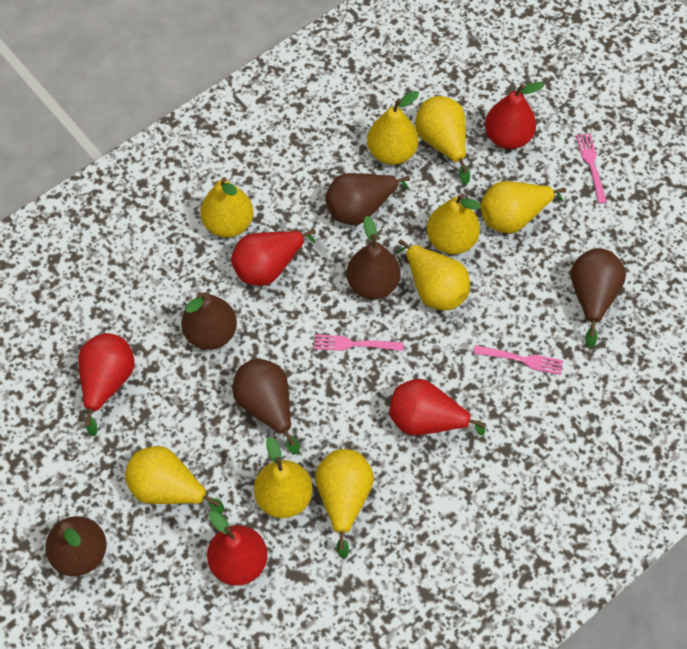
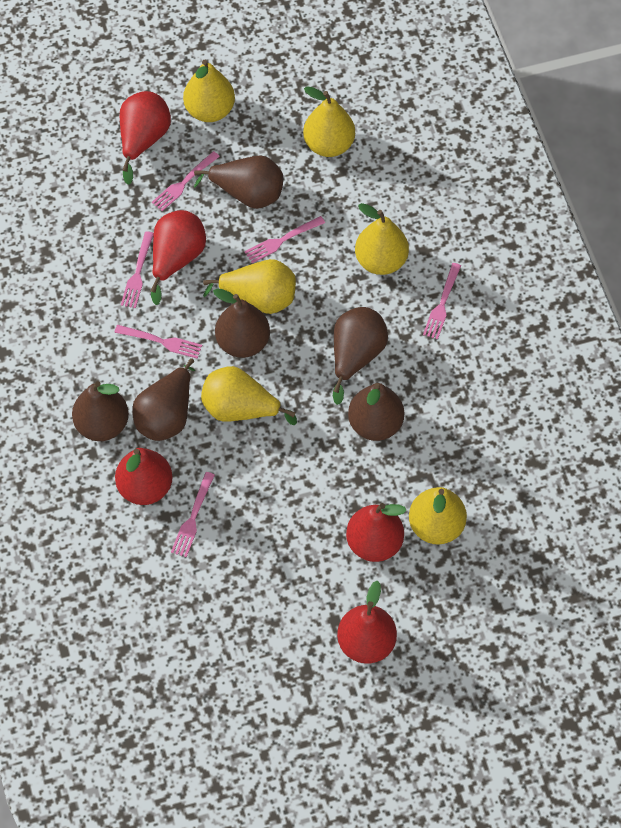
pink fork: [314,334,403,351] [473,345,563,375] [576,133,607,204] = 3 -> [114,325,202,359] [121,231,154,308] [152,151,220,211] [171,472,215,557] [245,216,325,263] [423,263,461,339] = 6
yellow pear: [125,446,224,513] [200,177,254,237] [254,437,313,518] [315,449,374,558] [367,91,419,165] [395,239,470,310] [415,96,470,184] [427,194,481,254] [481,181,566,233] = 9 -> [183,60,235,122] [201,366,297,425] [203,259,296,314] [303,87,355,157] [355,203,409,275] [409,487,467,545] = 6

